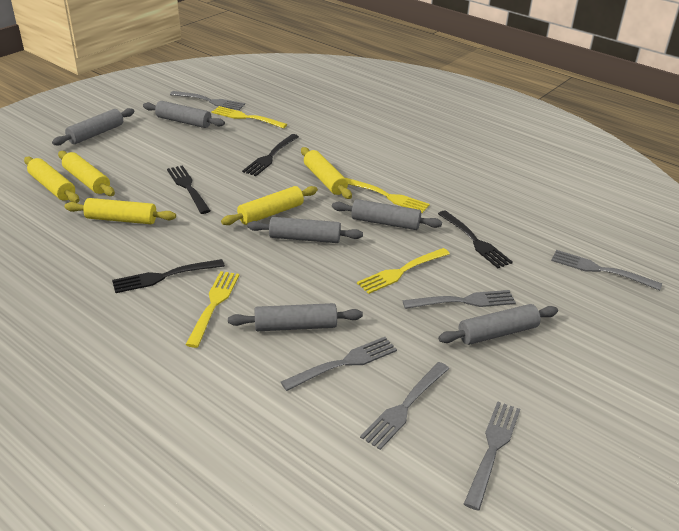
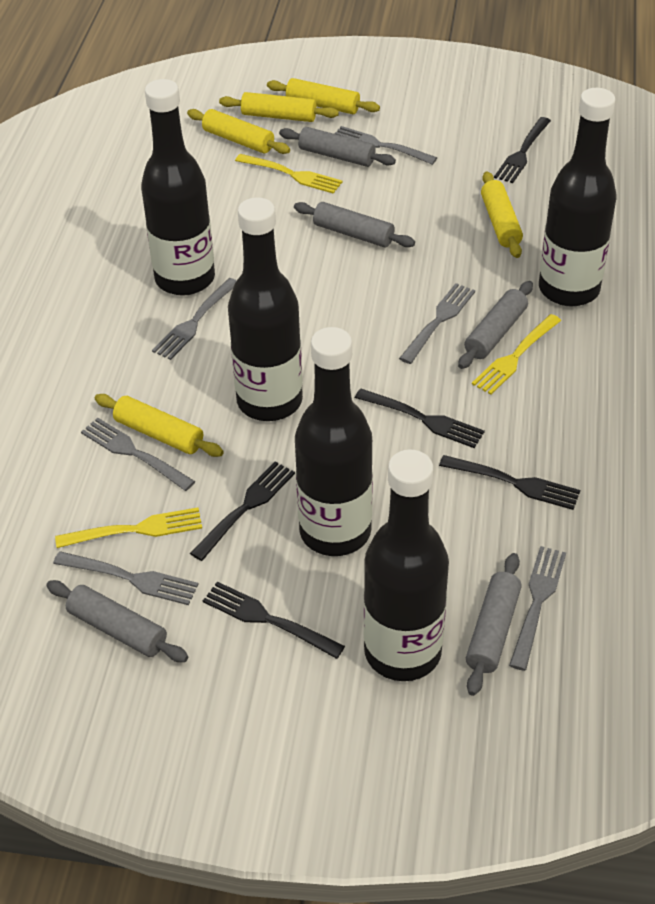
black bottle: none = 0 -> [141,79,215,296] [228,198,303,421] [295,327,373,556] [363,449,449,681] [539,88,617,307] = 5
black fork: [112,259,225,293] [167,165,211,214] [242,134,299,176] [438,210,513,268] = 4 -> [190,462,295,561] [203,582,345,659] [355,388,485,448] [439,455,580,510] [494,117,551,183] = 5
grey rolling pin: [52,108,135,146] [143,101,225,128] [228,303,363,331] [247,217,363,243] [332,199,442,230] [438,304,558,345] = 6 -> [46,580,188,662] [279,127,396,167] [294,202,415,247] [458,281,533,369] [466,553,522,696] = 5
yellow fork: [186,271,239,348] [212,106,287,128] [345,177,430,213] [357,248,450,294] = 4 -> [55,508,202,548] [235,154,342,194] [472,314,561,395] = 3

